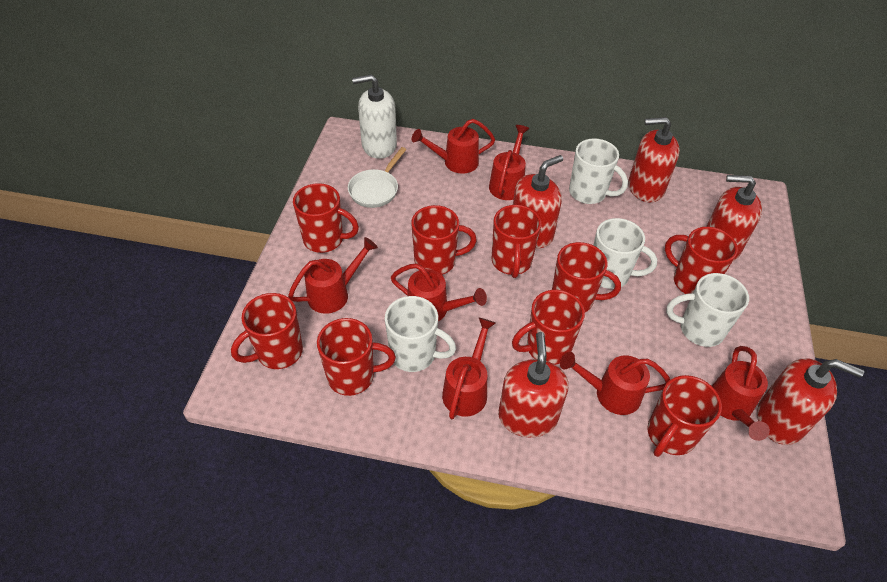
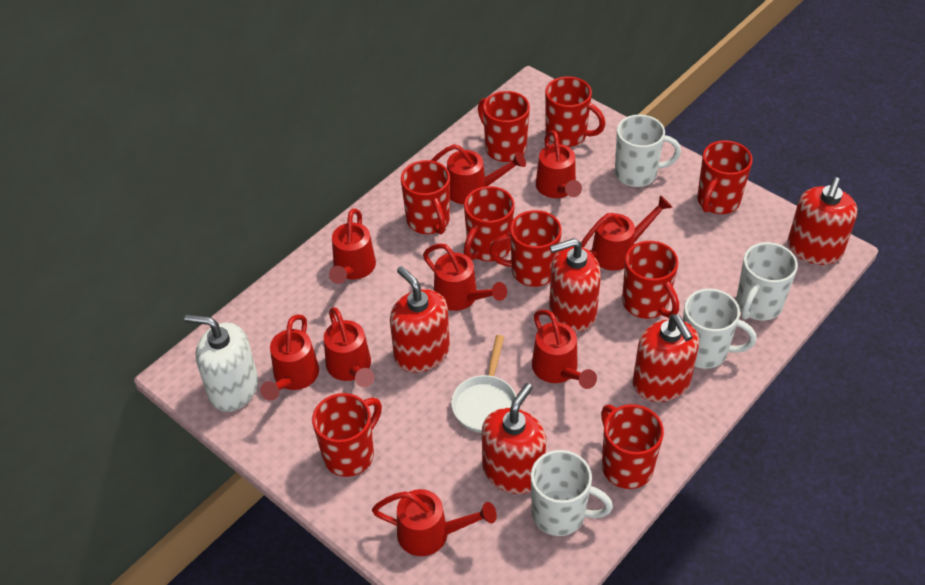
red watering can: [288,237,378,314] [391,263,487,321] [412,119,495,174] [442,318,496,419] [489,125,529,200] [560,352,670,415] [712,346,770,441] = 7 -> [260,314,319,401] [324,307,374,387] [329,209,376,284] [372,489,497,556] [423,243,507,311] [431,144,526,204] [532,309,597,389] [536,130,582,198] [581,195,673,271] = 9

